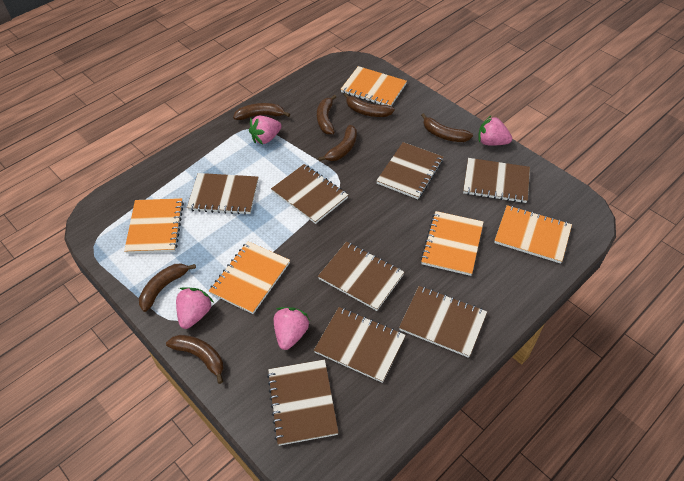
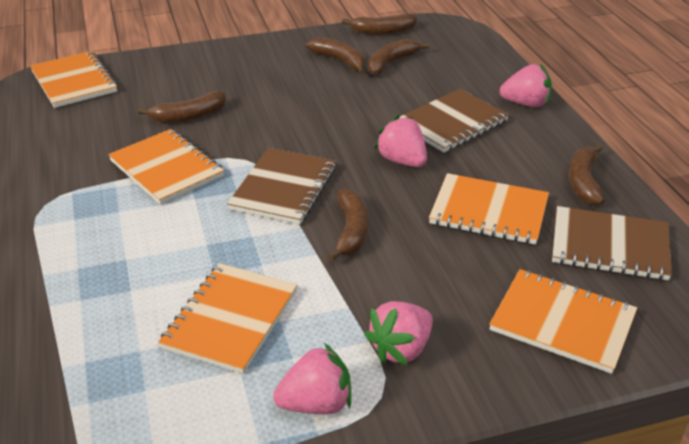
brown banana: [139,263,196,312] [166,335,224,384] [233,103,290,120] [317,95,336,135] [318,125,357,161] [344,93,395,117] [421,113,473,142] = 7 -> [138,91,226,123] [306,37,365,74] [328,189,369,261] [342,13,417,35] [368,39,429,75] [569,144,604,205] = 6
brown notebook: [187,173,258,215] [267,359,339,446] [271,164,348,224] [314,307,406,383] [318,242,404,311] [376,142,443,199] [399,286,487,358] [463,158,530,203] = 8 -> [227,148,336,225] [399,89,509,153] [552,206,672,281] = 3

